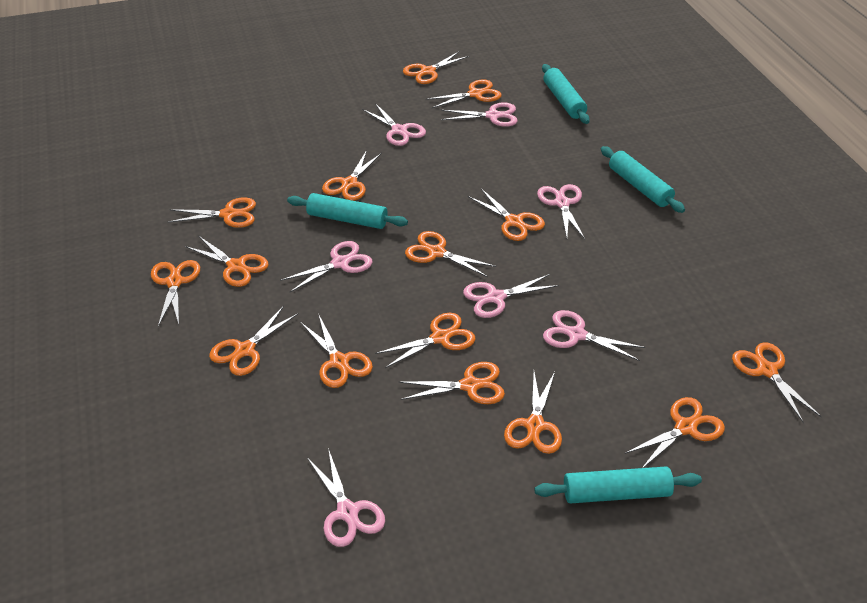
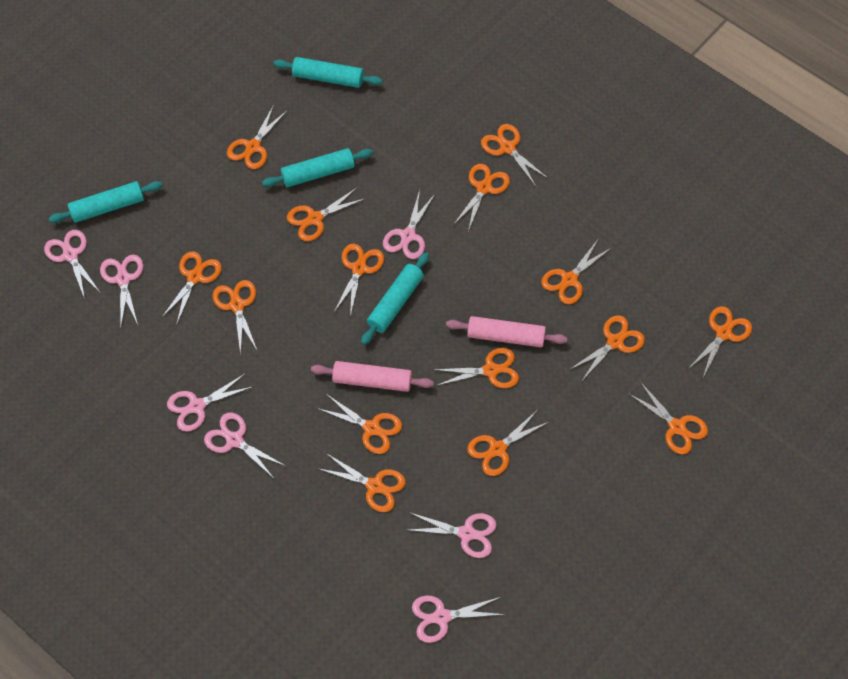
pink rolling pin: none = 0 -> [311,361,434,392] [446,316,567,347] = 2

